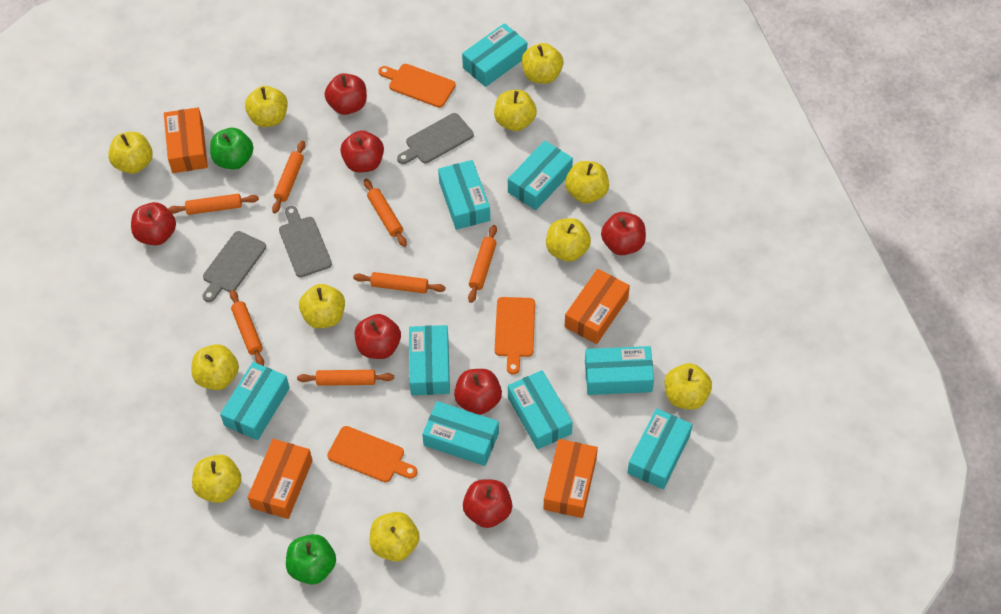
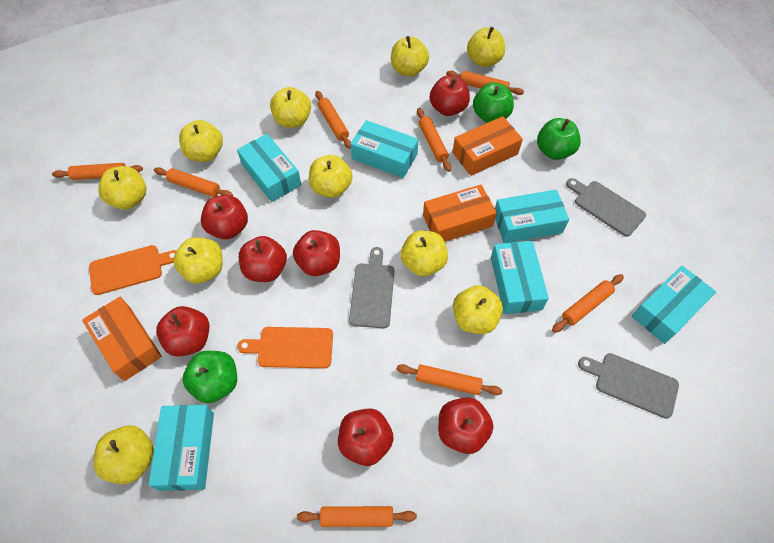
green apple: [210,128,253,170] [286,534,336,585] = 2 -> [182,351,237,403] [473,82,514,123] [537,118,581,160] = 3
orange box: [164,107,208,173] [248,439,313,519] [544,439,598,518] [565,269,630,344] = 4 -> [82,297,162,381] [423,185,497,242] [452,116,523,176] = 3
orange cutting board: [327,426,417,483] [378,64,456,108] [495,297,535,375] = 3 -> [89,245,177,295] [237,327,333,368] = 2
orange rolling pin: [168,194,259,215] [230,290,264,366] [272,141,305,213] [297,370,394,386] [353,272,446,294] [364,179,407,247] [468,225,497,303] = 7 -> [52,163,143,180] [154,167,233,197] [297,506,417,527] [315,91,351,149] [396,364,503,395] [417,108,451,172] [446,71,524,95] [552,274,624,333] = 8
turquoise box: [220,362,290,440] [409,325,450,395] [422,401,499,466] [438,160,490,230] [462,23,527,87] [508,140,573,210] [508,370,573,450] [585,346,654,395] [627,408,693,489] = 9 -> [148,405,214,491] [237,134,301,202] [350,120,418,178] [491,241,549,314] [495,190,569,243] [632,266,716,344] = 6
yellow apple: [108,132,153,174] [192,344,239,390] [192,454,242,503] [245,86,288,127] [299,284,345,328] [370,512,420,562] [494,90,537,131] [522,43,563,84] [546,218,591,262] [565,161,609,203] [665,363,712,410] = 11 -> [93,425,154,484] [98,166,146,210] [173,237,223,284] [179,120,223,162] [270,87,311,128] [309,155,353,198] [391,36,429,77] [401,231,448,276] [453,285,503,334] [467,27,505,67] = 10

